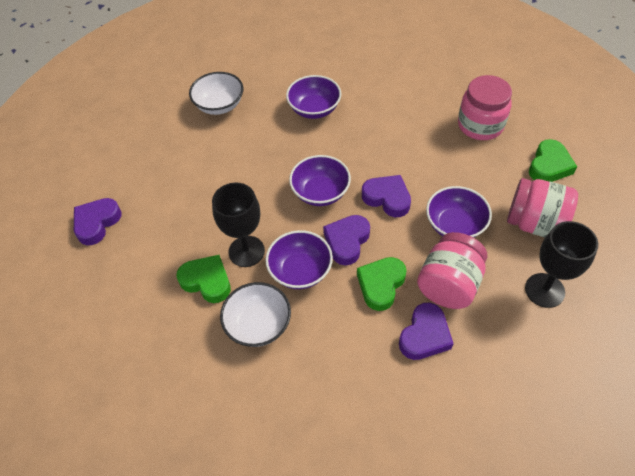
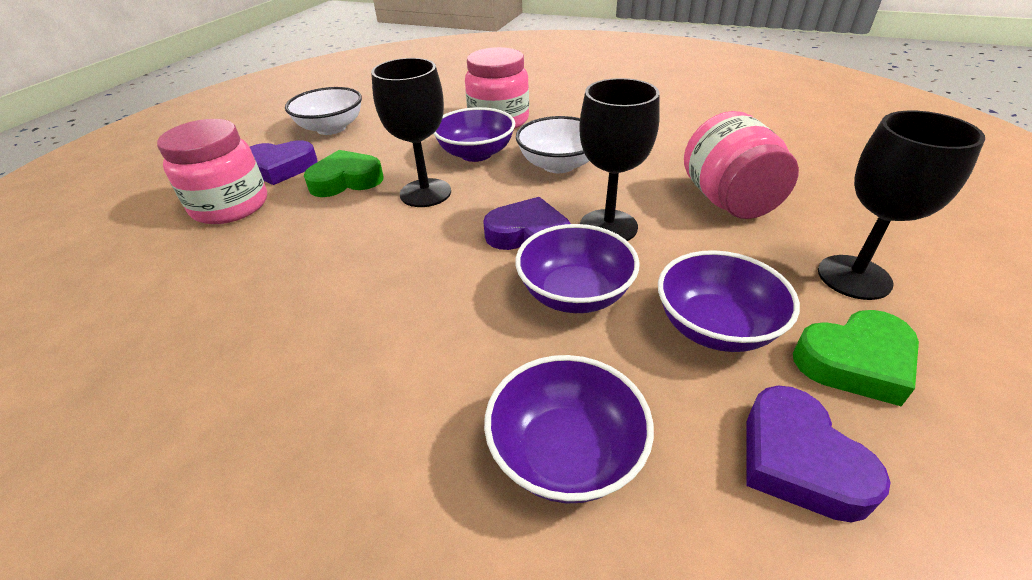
black goblet: [212,183,265,267] [525,221,598,308] = 2 -> [371,58,451,207] [579,78,660,241] [818,111,985,300] = 3
green heart: [177,255,231,303] [357,257,407,311] [529,139,577,182] = 3 -> [304,150,384,197] [793,310,919,406] = 2
purple heart: [74,198,122,245] [323,215,370,265] [362,175,411,217] [399,303,454,360] = 4 -> [250,140,318,185] [483,197,571,250] [747,385,891,522] = 3

